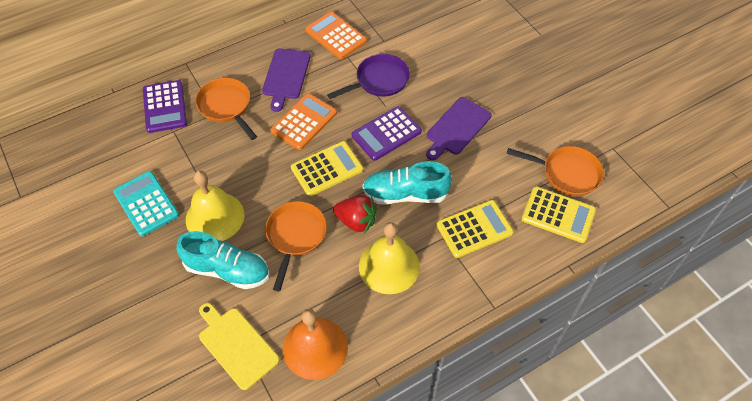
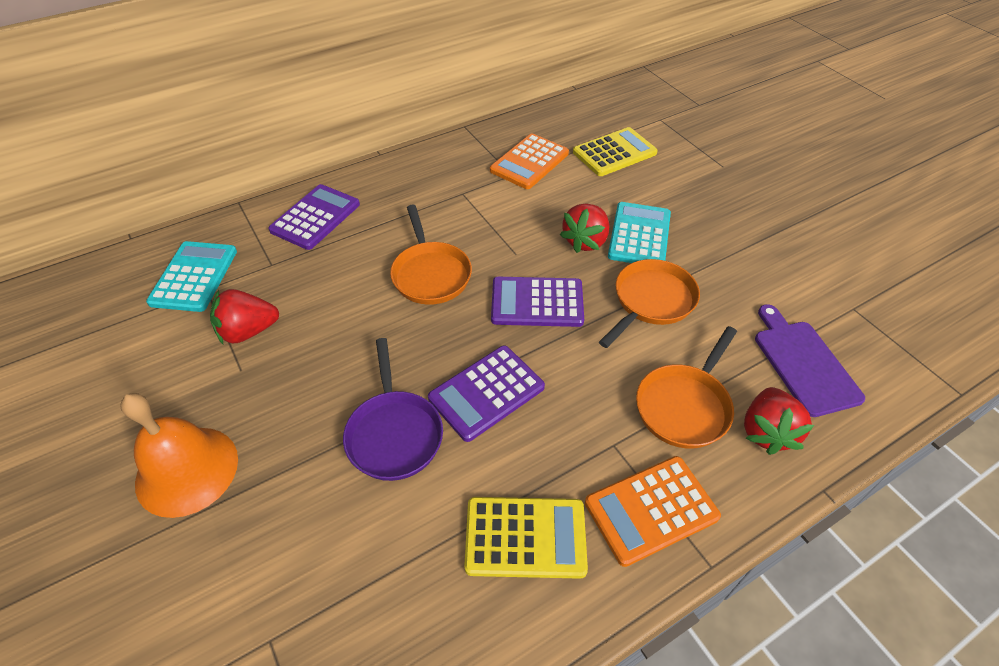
purple calculator: [143,80,187,133] [352,106,422,161] = 2 -> [268,184,360,250] [428,345,545,442] [491,277,584,327] = 3
purple cutting board: [262,48,310,112] [426,97,492,160] = 2 -> [755,304,865,417] = 1
red strawberry: [333,195,377,234] = 1 -> [210,289,279,344] [560,204,609,253] [744,387,814,455] = 3
turquoise calculator: [113,171,179,236] = 1 -> [146,241,237,312] [608,202,671,263] = 2
turquoise shoe: [176,231,269,289] [363,161,452,204] = 2 -> none = 0
yellow bell: [186,171,244,241] [359,222,420,294] = 2 -> none = 0
yellow calculator: [291,141,363,196] [436,200,514,258] [521,186,596,243] = 3 -> [464,497,588,579] [573,127,658,176] = 2
yellow cutting board: [199,303,280,390] = 1 -> none = 0

